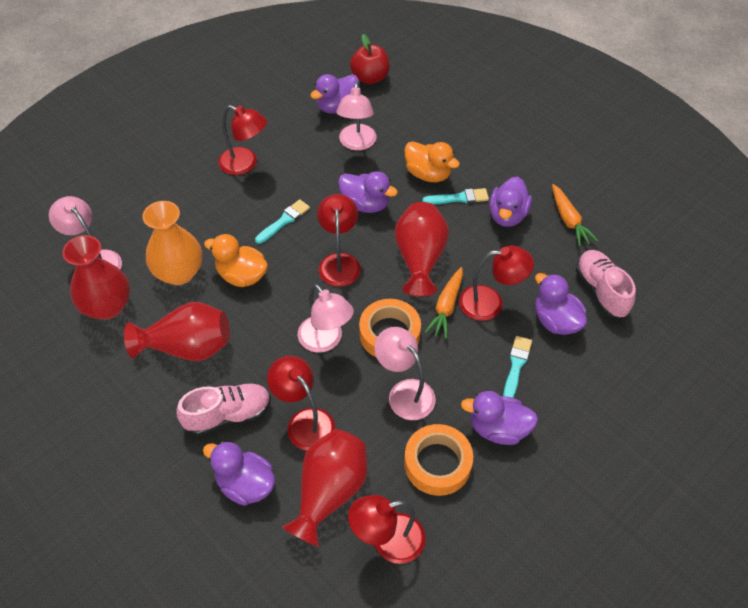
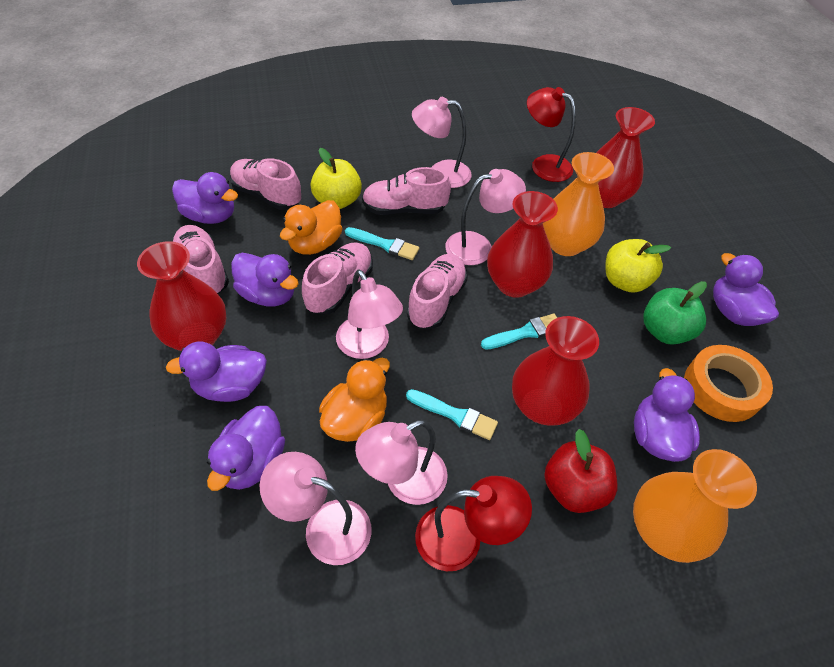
green apple: none = 0 -> [643,281,707,345] = 1
orange carrot: [424,267,463,339] [552,184,599,247] = 2 -> none = 0
orange tape: [359,299,421,357] [404,424,473,496] = 2 -> [684,345,773,422] = 1
orange vase: [142,201,202,285] = 1 -> [543,152,614,256] [633,449,757,563] = 2
pink lamp: [49,196,122,270] [298,284,354,353] [337,82,377,151] [374,327,436,420] = 4 -> [260,452,371,565] [336,270,403,359] [355,420,448,505] [412,97,472,188] [445,169,526,265] = 5
pink shoe: [177,383,271,436] [576,250,636,318] = 2 -> [173,225,229,294] [230,158,301,210] [302,242,373,314] [362,167,451,215] [406,254,468,329] = 5
red lamp: [218,105,267,175] [267,356,335,451] [317,194,361,287] [348,495,426,564] [459,246,534,321] = 5 -> [415,476,532,571] [527,87,576,182] = 2
yellow apple: none = 0 -> [310,148,362,209] [605,239,671,292] = 2

